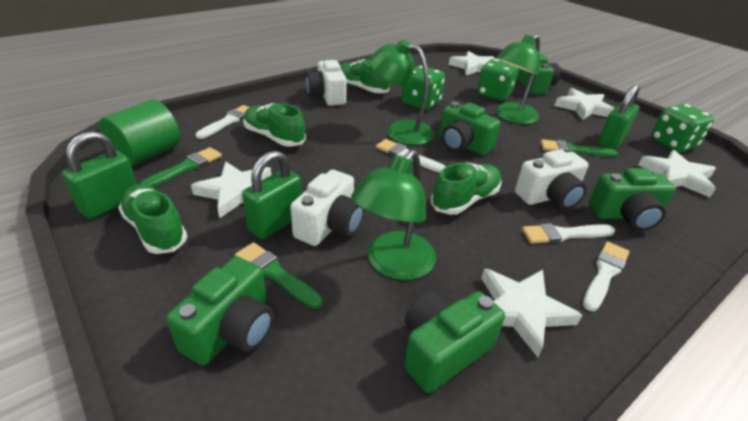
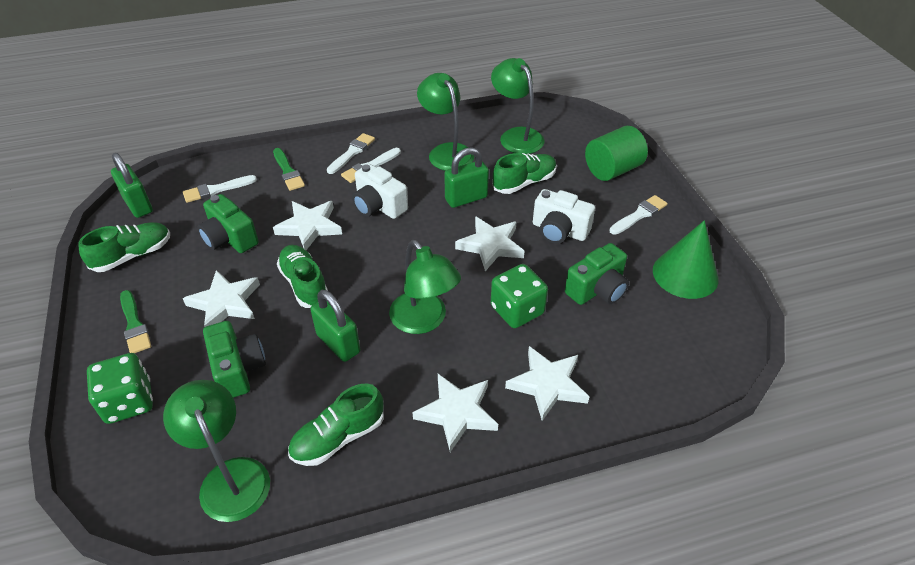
green brush: [140,147,222,187] [235,242,323,309] [541,139,618,157] = 3 -> [120,290,151,353] [273,148,305,191] = 2
green camera: [166,256,273,365] [404,291,505,393] [439,102,500,155] [517,54,560,94] [588,168,676,231] = 5 -> [198,194,259,253] [203,321,266,398] [565,243,629,305] = 3
green cone: none = 0 -> [653,220,718,299] = 1
green dice: [401,65,445,110] [477,59,519,101] [651,104,714,152] = 3 -> [87,353,153,424] [491,264,548,328] = 2
green lamp: [351,150,436,280] [369,39,435,145] [495,35,540,124] = 3 -> [163,380,270,522] [389,240,461,334] [417,73,474,171] [491,58,544,154] = 4
white camera: [290,170,364,246] [306,58,347,106] [515,150,589,210] = 3 -> [352,164,408,219] [533,189,595,244] = 2

